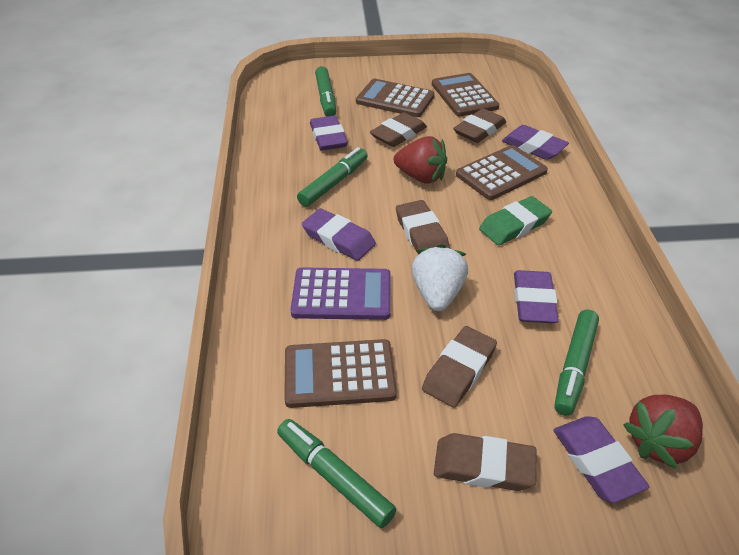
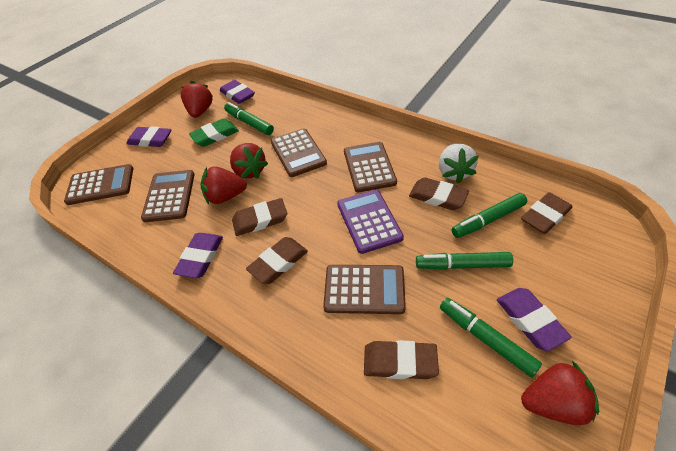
brown calculator: [284,339,397,408] [356,79,434,117] [432,73,499,117] [456,145,548,200] = 4 -> [64,164,133,205] [141,170,195,222] [271,128,327,177] [323,265,406,314] [344,142,397,192] = 5
purple eraser: [302,208,376,260] [310,116,348,150] [502,125,569,160] [514,270,559,323] [553,416,649,503] = 5 -> [126,126,172,147] [173,233,223,278] [220,80,255,104] [497,288,572,351] = 4
red strawberry: [394,136,447,184] [623,395,703,469] = 2 -> [181,81,213,118] [200,166,247,204] [230,143,268,179] [521,361,599,425] = 4

